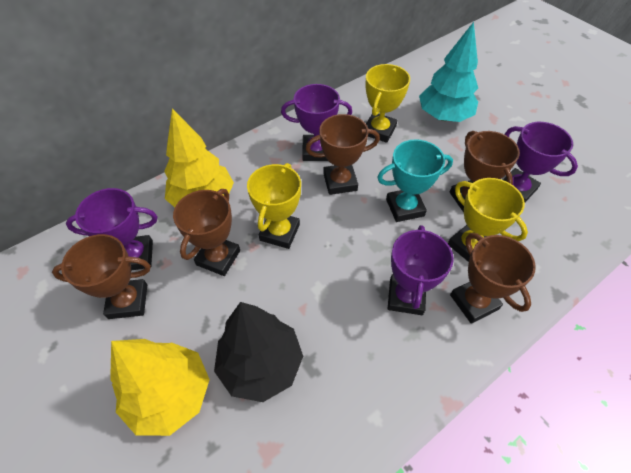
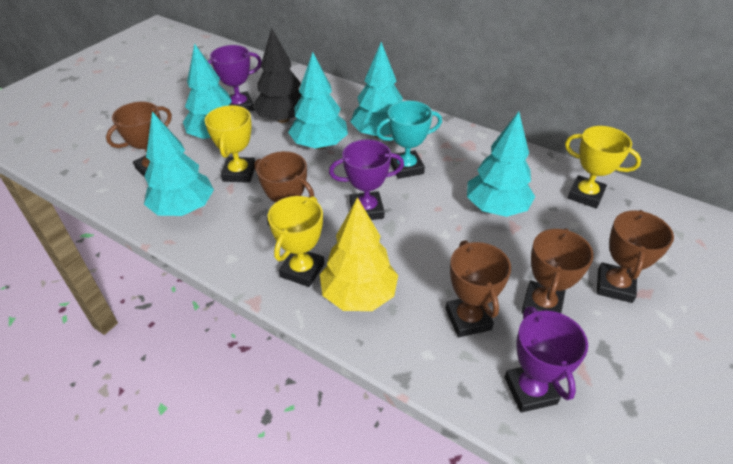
purple trophy: [66,188,157,271] [281,84,352,161] [388,225,454,315] [503,122,578,202] = 4 -> [208,45,262,112] [329,139,404,220] [505,306,588,413] = 3
turquoise tree: [419,22,478,122] = 1 -> [144,111,214,216] [183,43,232,140] [288,52,348,149] [350,42,403,138] [467,111,535,217] = 5
yellow tree: [110,339,210,436] [164,109,234,207] = 2 -> [320,197,398,311] = 1

